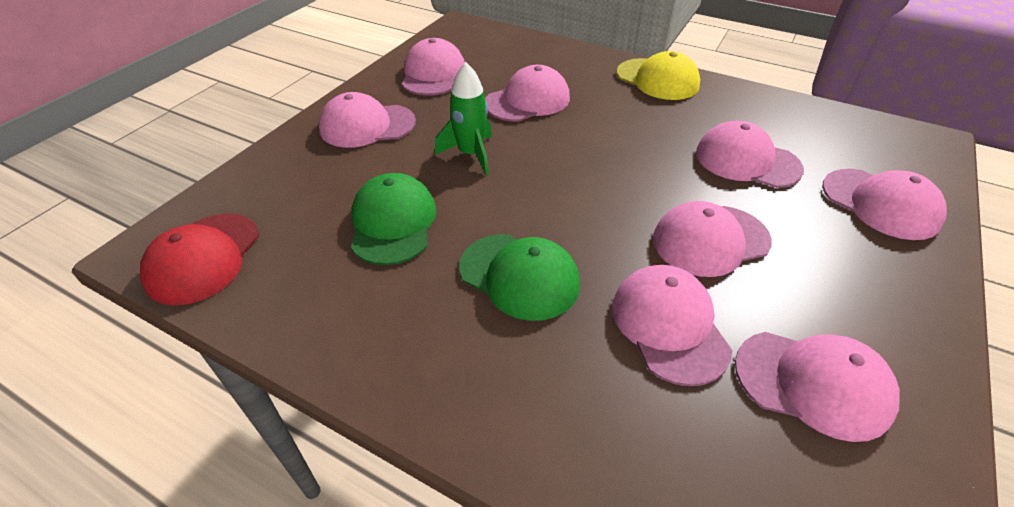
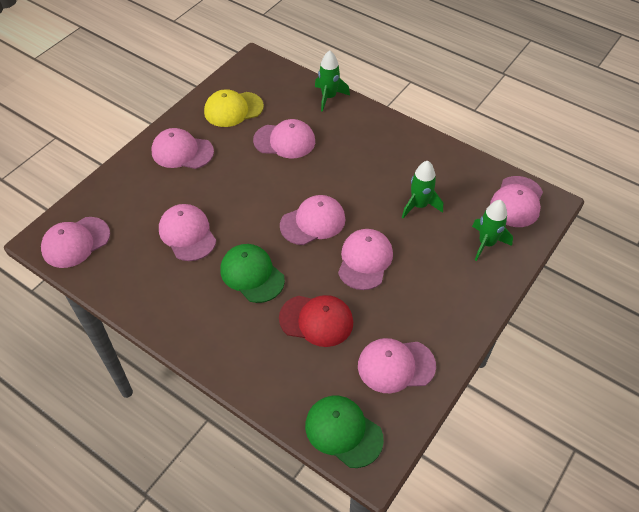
green rocket: [435,62,492,175] = 1 -> [315,50,350,112] [402,161,443,218] [472,200,513,261] = 3

